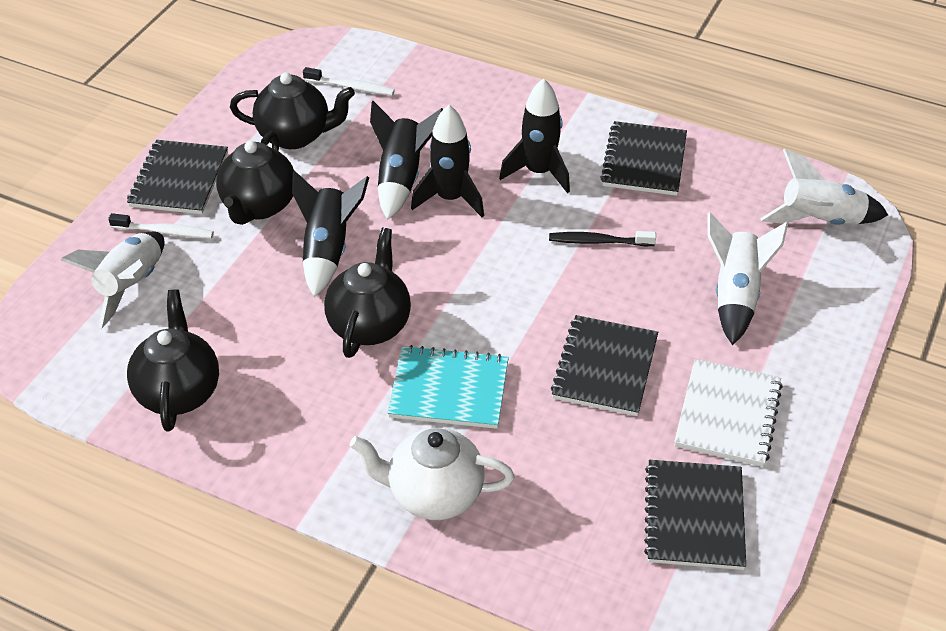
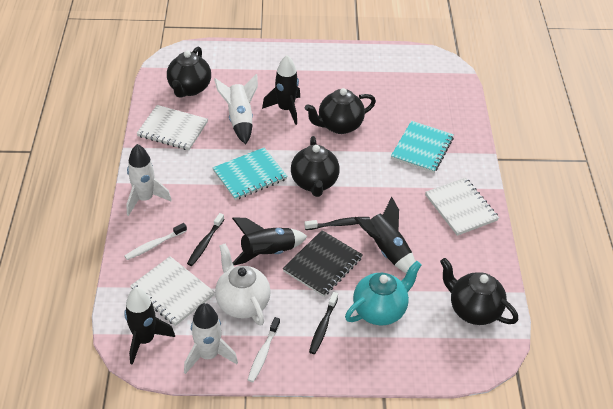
black notebook: [127,140,228,214] [551,315,658,416] [600,121,687,196] [644,460,746,570] = 4 -> [283,230,363,297] = 1
black toothbrush: [549,231,656,246] = 1 -> [187,213,224,266] [304,217,370,230] [309,292,338,354] = 3
turquoise notebook: [387,345,509,429] = 1 -> [213,148,288,200] [391,121,454,173] = 2
turquoise teapot: none = 0 -> [345,261,422,326] = 1
white notebook: [674,359,783,467] = 1 -> [130,256,215,326] [137,105,208,150] [425,177,499,236] = 3

